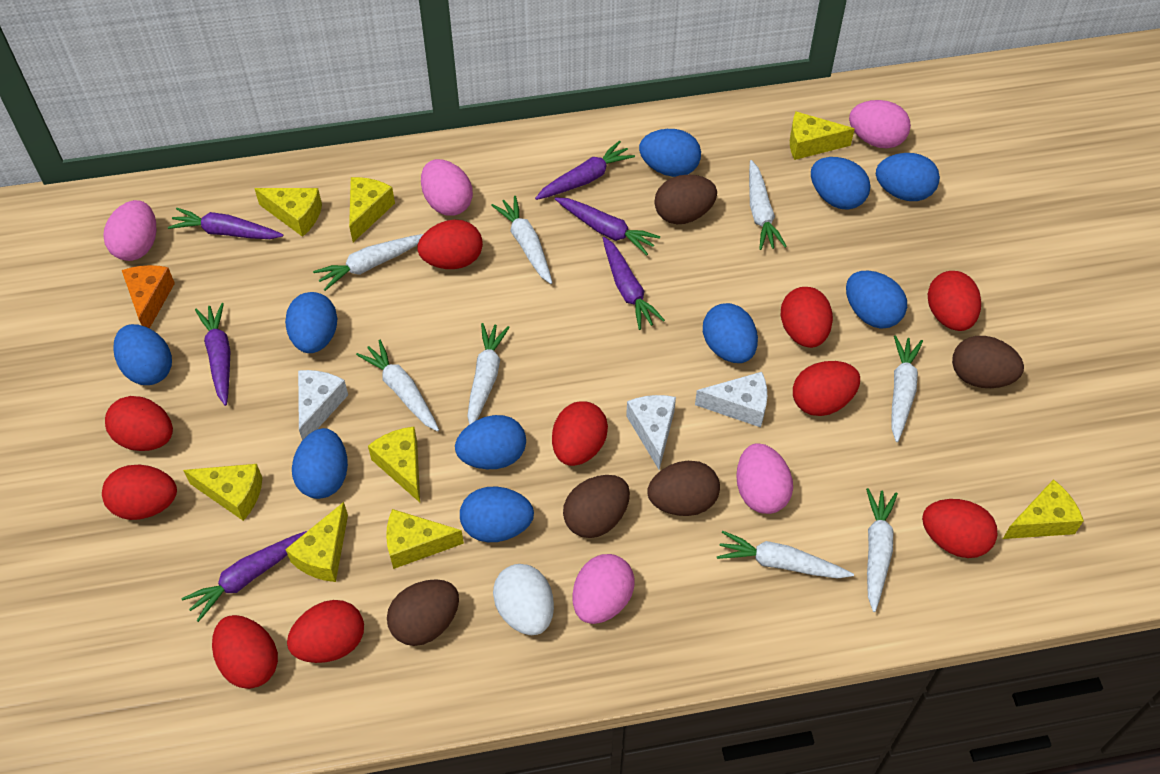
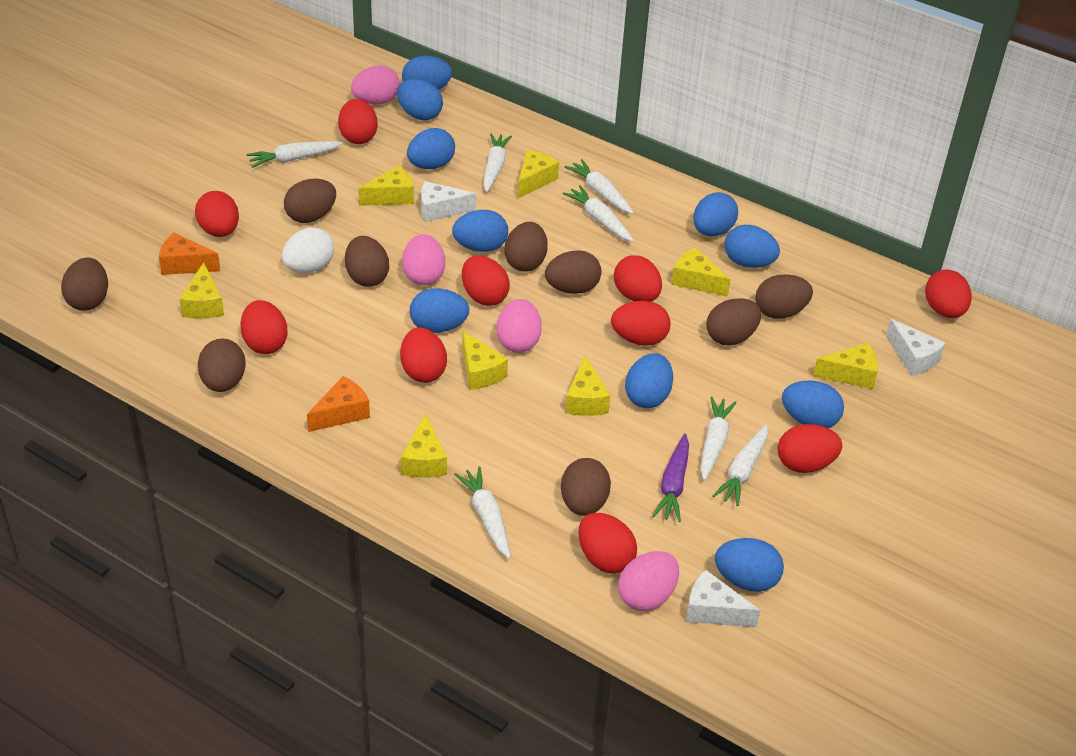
brown egg: [387,579,459,646] [563,475,630,538] [647,461,720,516] [654,174,717,224] [952,336,1024,388] = 5 -> [61,257,108,311] [198,339,246,392] [284,179,336,223] [345,236,389,287] [505,222,548,272] [545,250,601,294] [561,458,611,516] [706,298,761,345] [755,274,813,319] = 9
orange cheese: [122,265,175,328] = 1 -> [159,233,220,275] [307,376,370,432] = 2
pink egg: [103,200,156,261] [421,159,473,216] [572,554,635,624] [736,443,793,514] [849,100,911,148] = 5 -> [351,66,400,104] [402,234,445,286] [497,299,542,353] [618,551,679,611] = 4
purple carrot: [168,208,283,239] [181,531,307,622] [195,303,231,406] [535,141,635,200] [555,197,660,255] [603,237,665,330] = 6 -> [653,433,689,522] = 1
white carrot: [313,234,423,291] [356,340,439,432] [467,323,510,425] [491,196,552,284] [717,531,854,579] [749,160,787,250] [866,488,898,612] [892,335,923,442] = 8 -> [246,141,343,168] [454,467,511,559] [483,133,512,192] [563,185,634,242] [565,159,634,214] [700,396,737,481] [712,425,768,506] = 7

